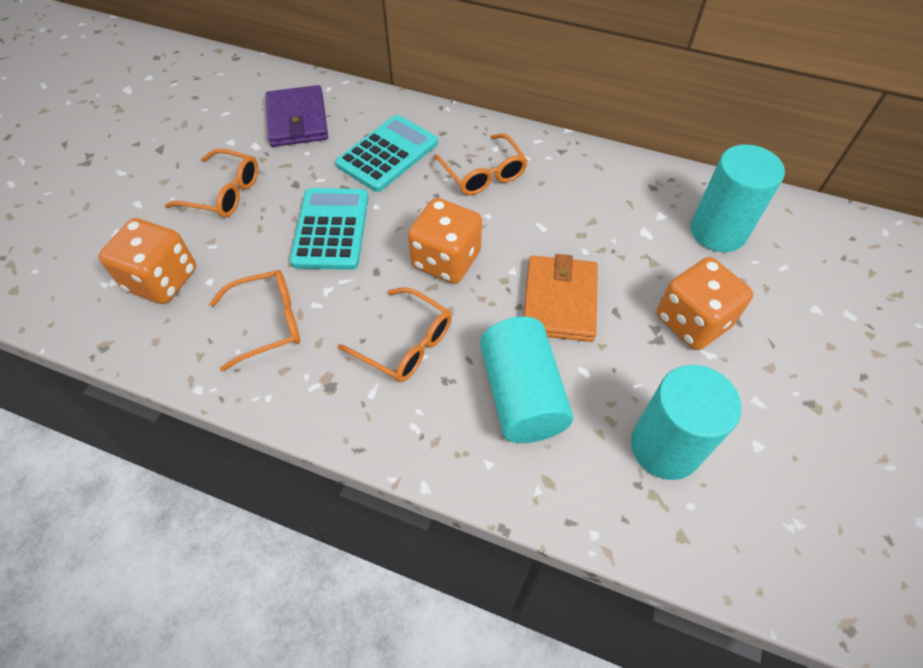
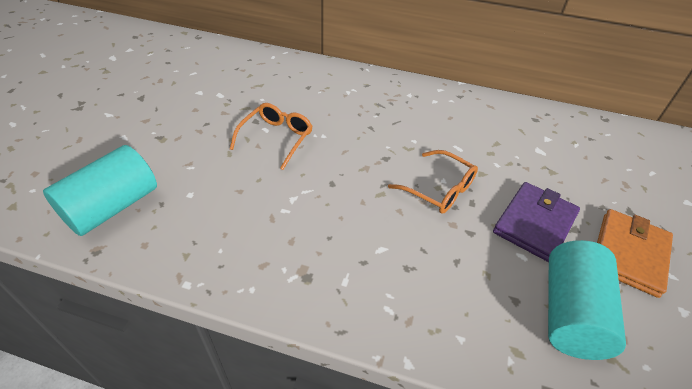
orange dice: [98,218,196,304] [408,198,482,284] [657,257,753,350] = 3 -> none = 0
orange glasses: [165,149,258,218] [210,270,300,371] [338,287,452,382] [433,134,528,195] = 4 -> [230,103,313,170] [388,150,478,214] = 2
turquoise calculator: [290,188,368,270] [335,115,438,192] = 2 -> none = 0
turquoise cylinder: [480,317,573,443] [631,365,742,480] [691,145,785,252] = 3 -> [43,145,157,236] [548,240,626,360] = 2

